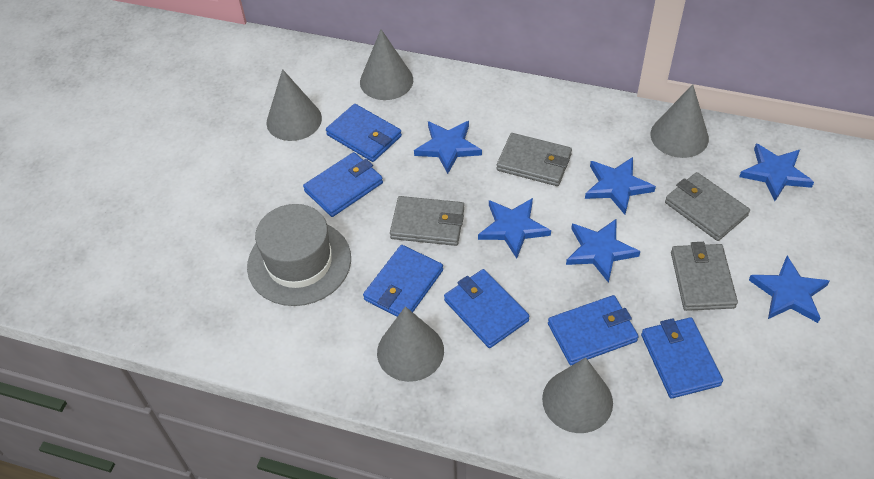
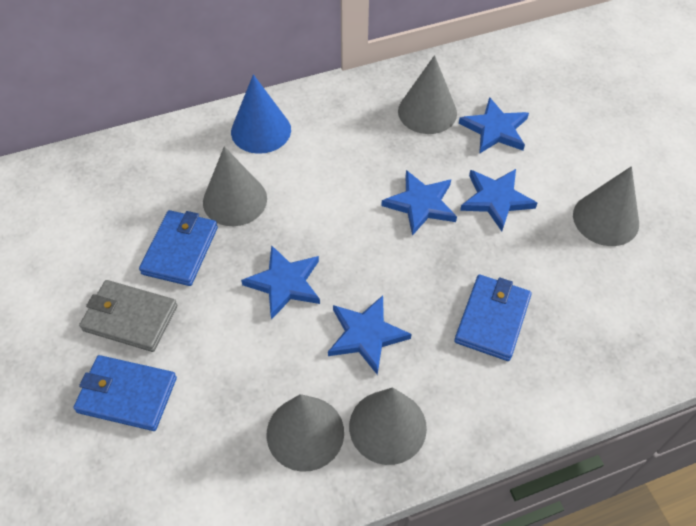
blue cone: none = 0 -> [231,74,291,154] = 1
blue star: [414,121,482,174] [478,198,551,259] [566,219,640,283] [585,157,656,215] [739,143,814,201] [749,256,830,323] = 6 -> [241,245,320,320] [328,295,412,375] [381,170,457,236] [459,97,529,154] [460,169,537,231] = 5
blue wallet: [303,152,383,217] [326,104,402,162] [363,245,443,317] [444,269,530,348] [548,295,639,365] [641,317,723,399] = 6 -> [73,355,177,431] [139,210,218,286] [454,275,532,361] = 3
grey hat: [247,204,351,306] = 1 -> none = 0
grey wallet: [390,196,464,246] [497,133,572,186] [665,172,750,241] [671,242,738,311] = 4 -> [79,280,177,352] = 1

